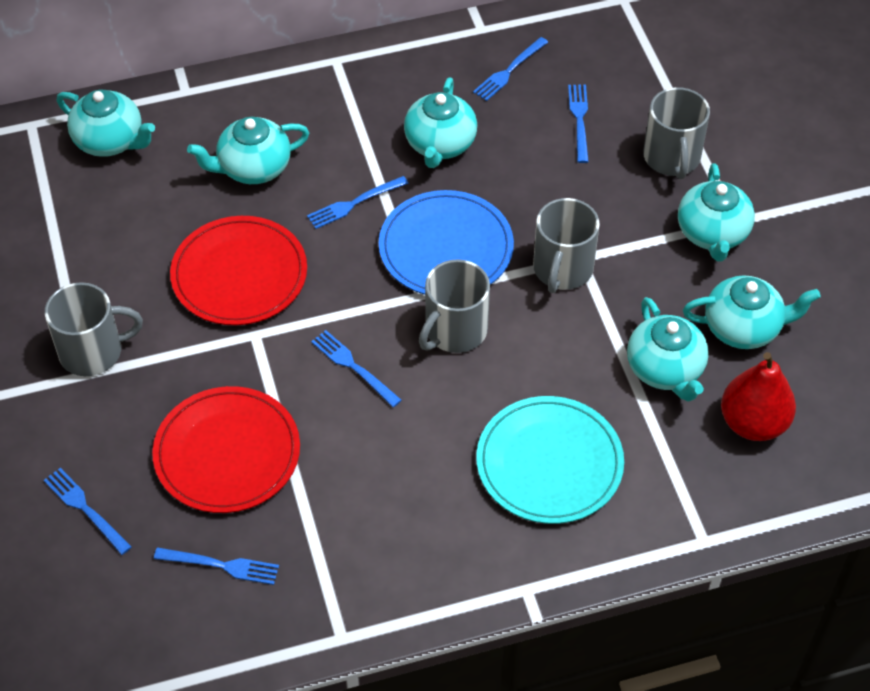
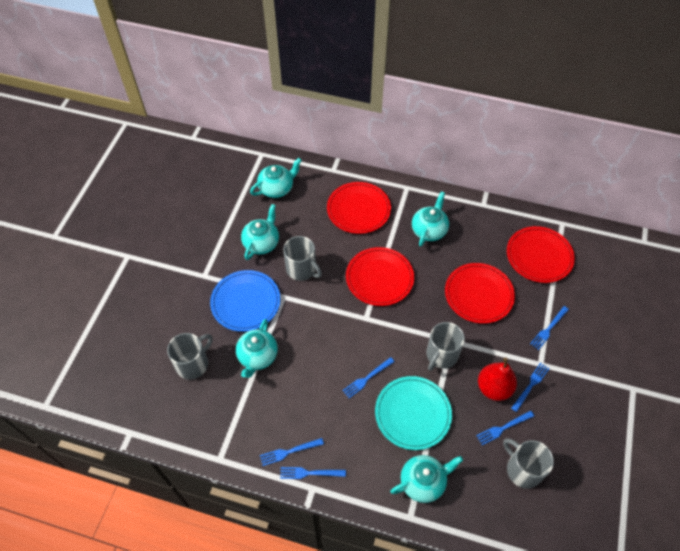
red plate: [152,386,300,513] [170,216,307,325] = 2 -> [327,182,391,234] [346,247,414,306] [445,263,515,324] [507,226,575,283] = 4
turquoise teapot: [57,90,155,157] [187,117,309,184] [404,77,477,168] [627,297,709,402] [678,163,755,262] [683,275,821,349] = 6 -> [236,319,278,378] [241,204,279,260] [250,158,302,198] [390,455,463,503] [412,191,449,247] = 5

